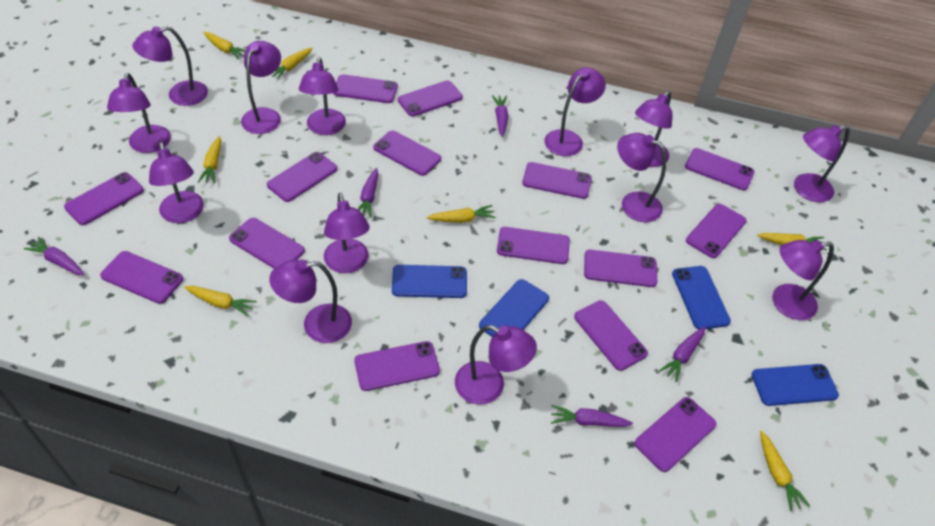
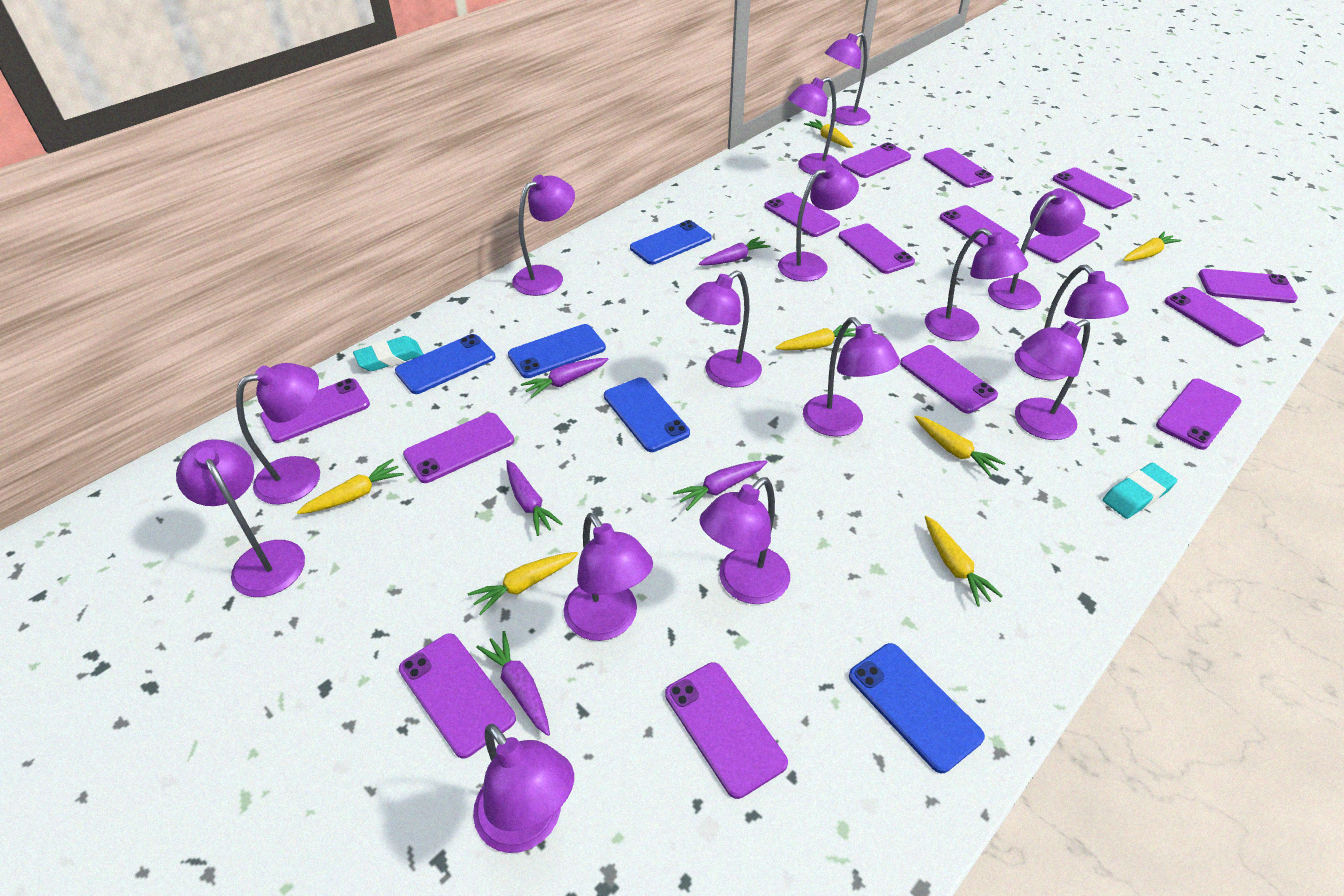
blue phone: [392,265,467,298] [479,279,549,337] [672,266,731,329] [751,364,839,406] = 4 -> [395,334,496,394] [508,324,606,378] [604,377,690,452] [630,220,712,265] [849,643,985,773] = 5
purple lamp: [107,73,171,153] [132,26,208,106] [149,142,204,223] [241,41,281,134] [269,260,352,343] [299,57,346,135] [324,193,370,273] [455,325,537,405] [545,68,606,156] [617,133,666,222] [635,91,673,167] [772,240,834,320] [794,125,850,202] = 13 -> [176,439,305,597] [236,363,320,505] [473,724,574,853] [512,175,575,296] [564,513,653,641] [686,270,762,388] [699,477,790,604] [778,164,859,282] [788,77,841,175] [803,317,900,437] [825,32,871,126] [925,228,1028,341] [988,188,1085,310] [1015,265,1129,380] [1015,319,1090,440] = 15
turquoise eraser: none = 0 -> [353,336,423,371] [1103,463,1177,519] = 2

